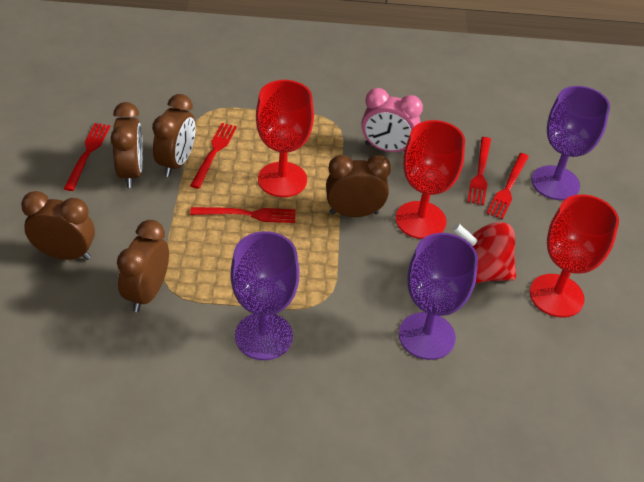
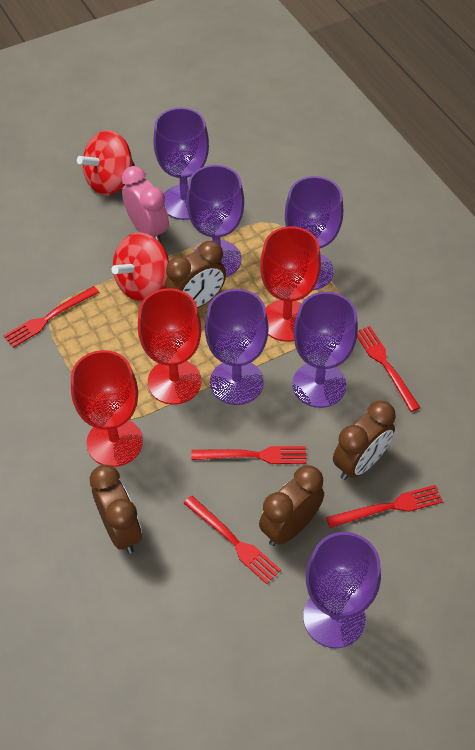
brown clock: [21,191,95,260] [110,102,143,188] [117,220,169,312] [152,94,195,177] [326,155,391,217] = 5 -> [90,465,142,553] [165,241,226,308] [259,465,324,546] [333,401,396,480] = 4
purple goblet: [231,231,299,360] [399,233,478,360] [531,86,610,200] = 3 -> [153,107,209,220] [186,165,244,277] [205,289,269,405] [285,176,343,290] [292,292,358,408] [303,532,381,648] = 6
red spinning top: [452,222,516,283] = 1 -> [77,130,135,195] [111,233,169,302] = 2

